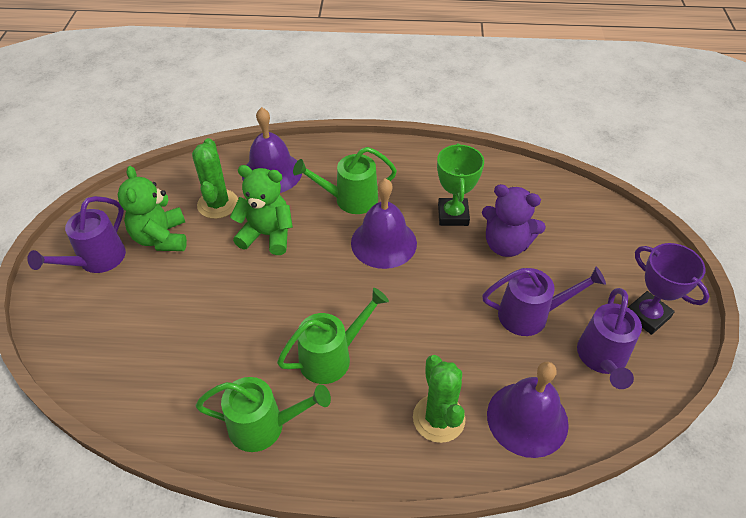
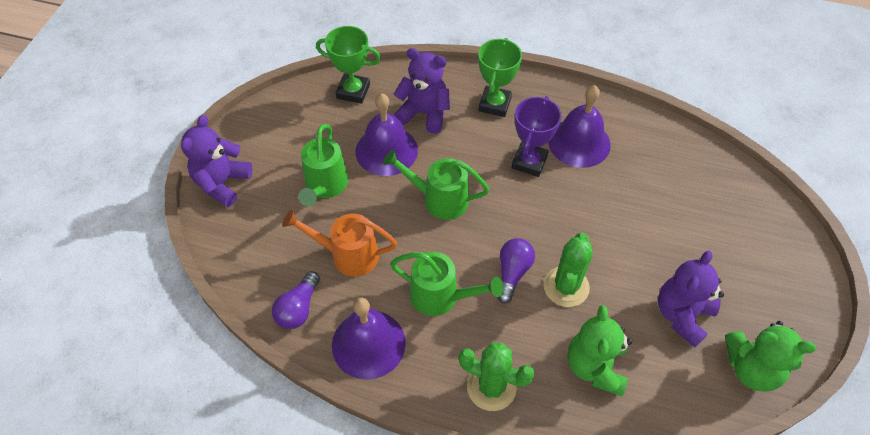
green trophy: [437,143,484,226] = 1 -> [316,26,381,104] [478,38,522,117] = 2
orange watering can: none = 0 -> [282,210,397,277] = 1
purple light bulb: none = 0 -> [272,271,320,329] [497,238,535,303] = 2
purple teddy bear: [482,184,546,257] = 1 -> [181,115,252,207] [394,48,450,134] [658,251,724,348] = 3
purple watering can: [27,196,126,273] [482,267,606,336] [577,288,642,389] = 3 -> none = 0

